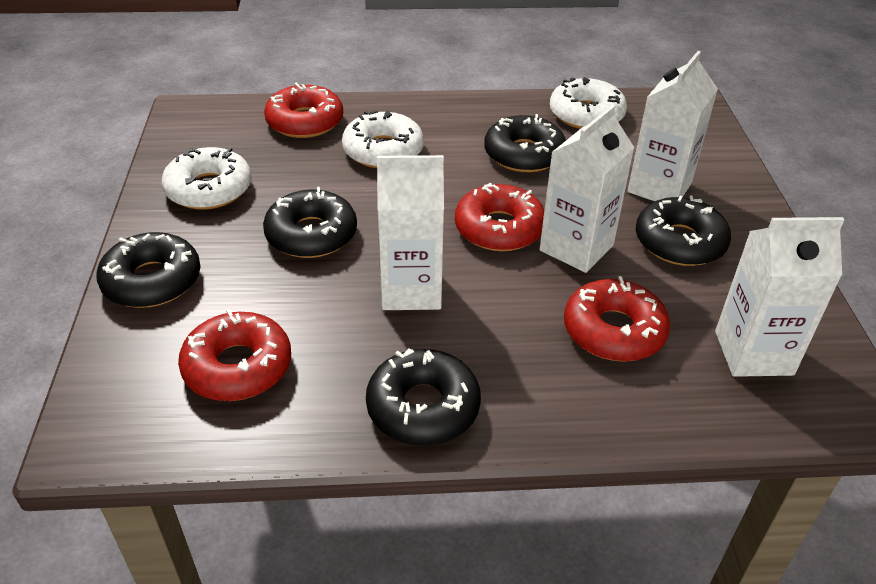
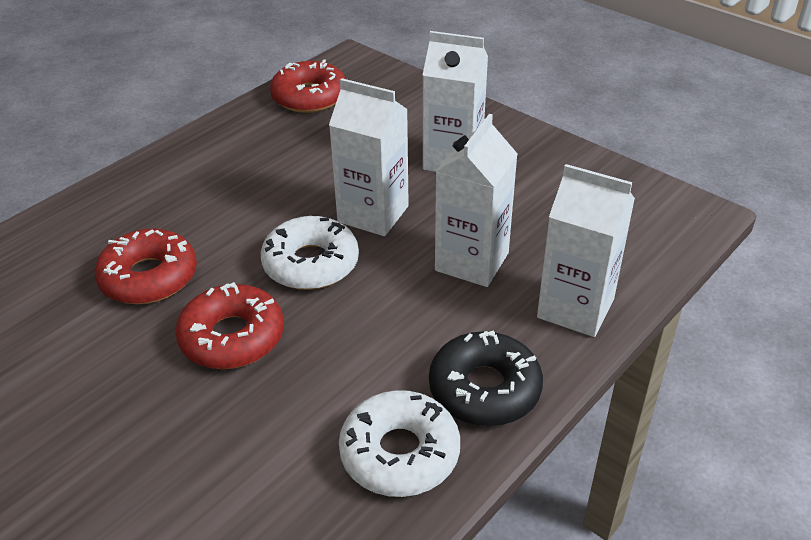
black donut: [97,232,200,308] [263,187,357,258] [366,348,481,445] [484,114,566,172] [636,195,731,266] = 5 -> [429,330,543,426] = 1
red donut: [178,309,291,401] [264,83,343,138] [455,183,544,251] [564,276,670,362] = 4 -> [94,229,197,304] [175,282,284,369] [270,59,346,113] = 3
white donut: [162,147,252,210] [342,110,424,168] [550,77,627,129] = 3 -> [260,216,359,290] [339,390,460,497] = 2

